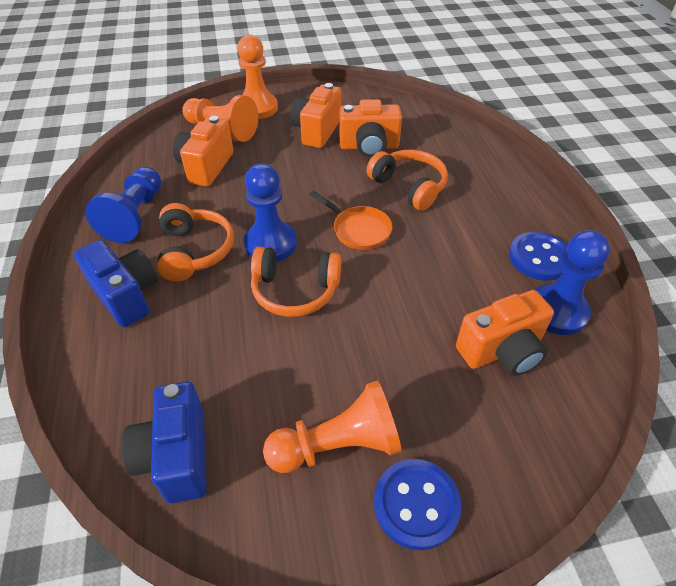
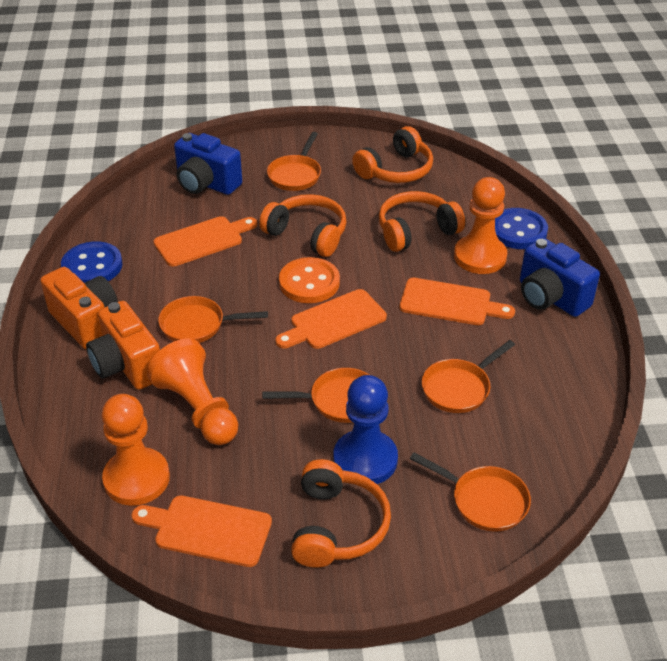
blue pawn: [85,167,161,243] [243,163,297,262] [535,230,610,335] = 3 -> [333,375,398,484] = 1
orange button: none = 0 -> [279,257,340,303] = 1
orange camera: [173,116,234,187] [290,83,342,148] [339,99,402,157] [456,290,554,376] = 4 -> [40,267,118,349] [86,301,160,390] = 2
orange cutting board: none = 0 -> [132,496,272,567] [154,216,257,267] [275,289,387,349] [399,278,515,325] = 4
orange headphones: [157,203,234,282] [251,247,341,317] [366,150,448,211] = 3 -> [259,194,347,257] [291,459,391,568] [352,126,433,183] [379,191,465,252] = 4
orange pan: [309,191,393,250] = 1 -> [158,296,268,343] [262,368,369,423] [267,132,321,191] [410,452,531,532] [422,340,515,413] = 5

